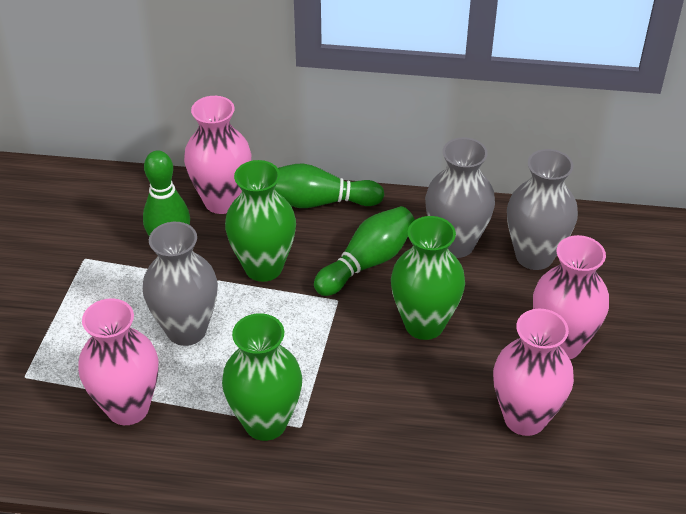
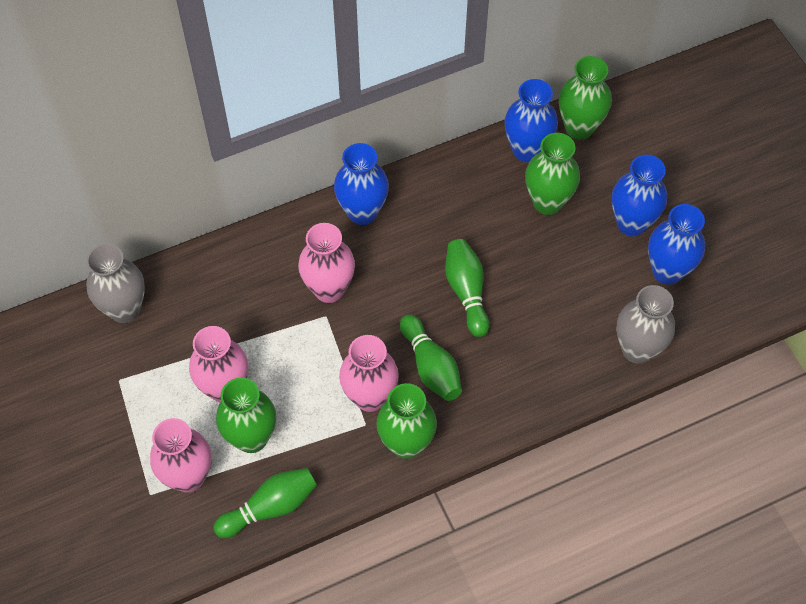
blue vase: none = 0 -> [334,143,389,225] [504,79,558,162] [612,155,667,236] [648,204,705,285] = 4
green vase: [222,313,302,441] [225,160,296,282] [391,216,465,340] = 3 -> [216,377,276,453] [376,383,437,459] [525,133,580,215] [559,56,612,140] = 4
grey vase: [143,222,218,346] [425,137,495,258] [507,149,578,270] = 3 -> [86,244,145,323] [617,285,675,364] = 2

